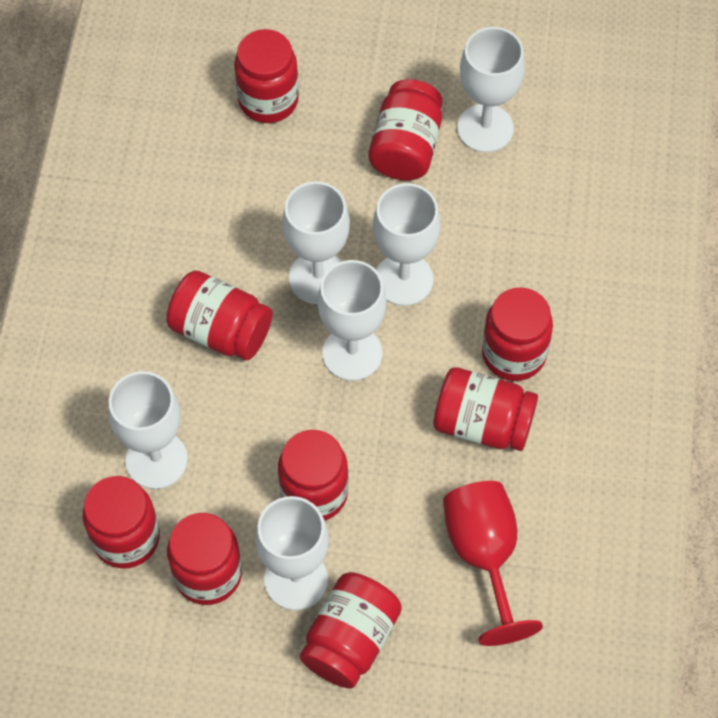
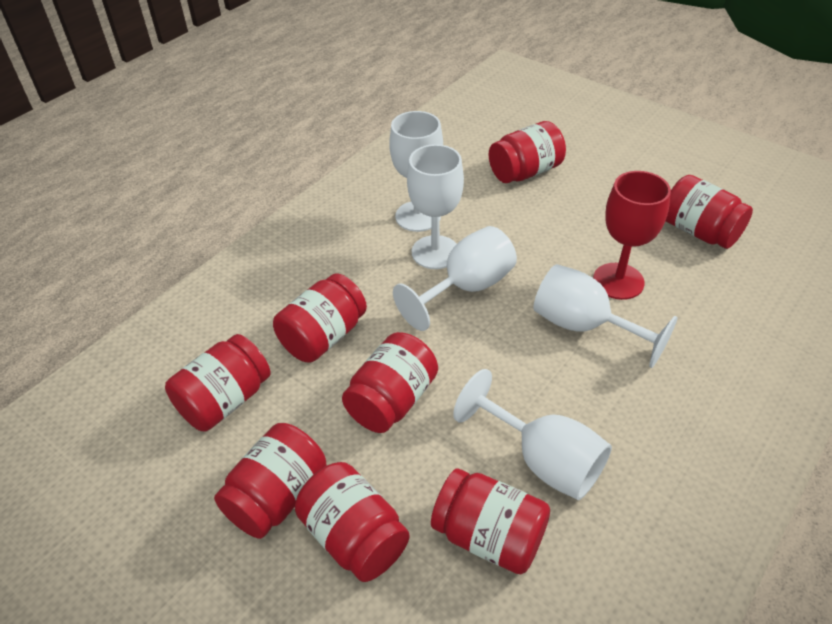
red jar: [83,476,160,568] [166,270,272,360] [167,513,242,605] [234,29,299,123] [278,430,349,521] [300,572,402,689] [369,79,442,181] [434,367,538,451] [482,288,553,381] = 9 -> [165,334,270,432] [214,423,327,539] [273,274,367,363] [295,462,409,582] [342,332,438,433] [431,469,550,574] [489,121,566,183] [666,175,753,249] = 8
white goblet: [108,371,188,489] [255,496,329,610] [282,181,350,304] [318,260,386,381] [373,183,440,306] [457,27,525,153] = 6 -> [389,111,443,232] [393,226,517,331] [407,144,464,269] [453,369,612,500] [534,264,678,368] = 5

